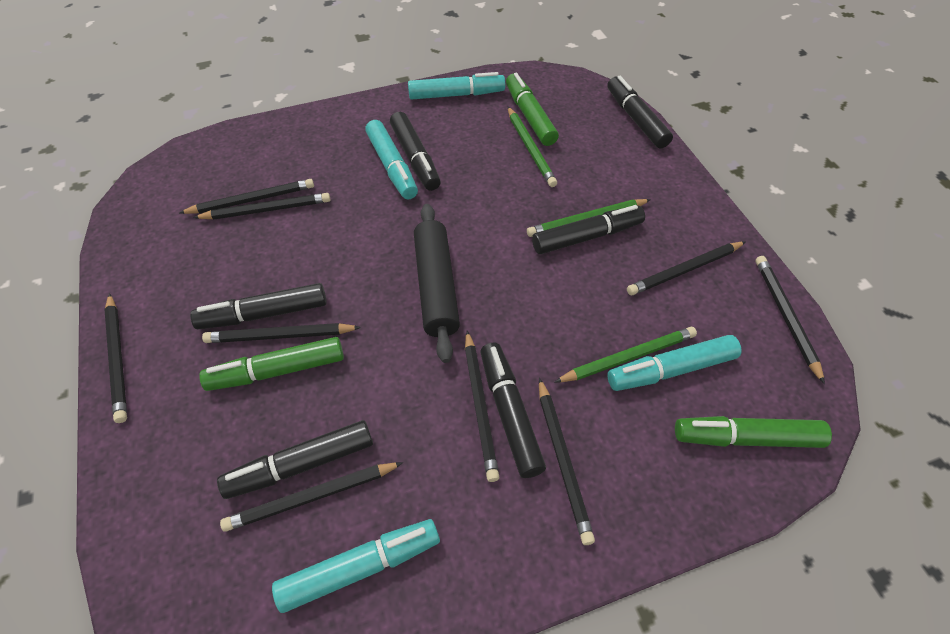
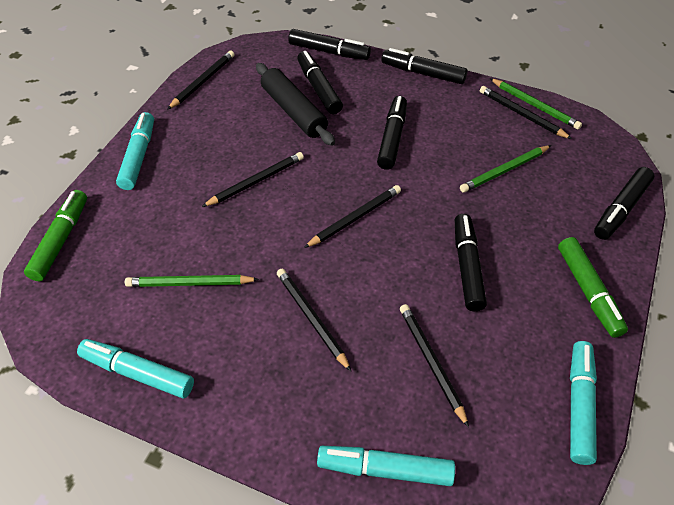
black pencil: [104,293,127,423] [179,179,314,214] [193,193,331,220] [202,323,361,343] [220,462,403,532] [465,331,499,482] [539,378,595,545] [627,242,745,295] [755,256,825,384] = 9 -> [167,50,234,110] [202,152,304,207] [277,269,351,371] [304,185,401,248] [400,304,469,428] [480,86,572,139] = 6
green marker: [199,337,344,391] [506,73,559,146] [675,416,832,448] = 3 -> [24,190,87,281] [558,237,628,338] = 2

